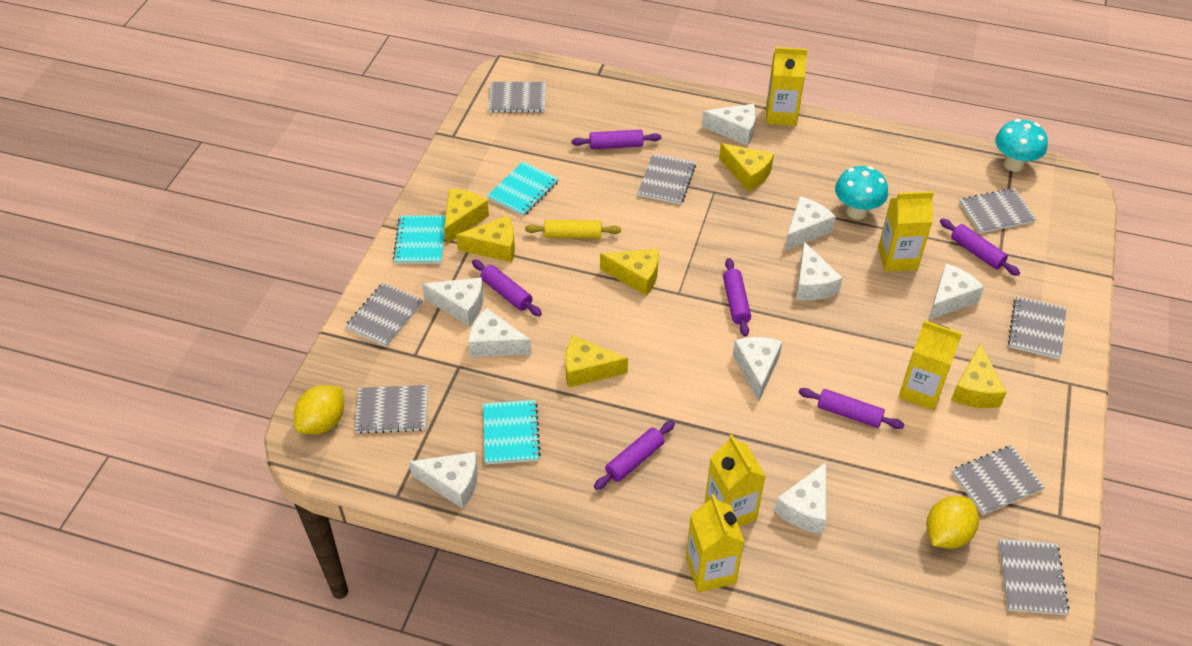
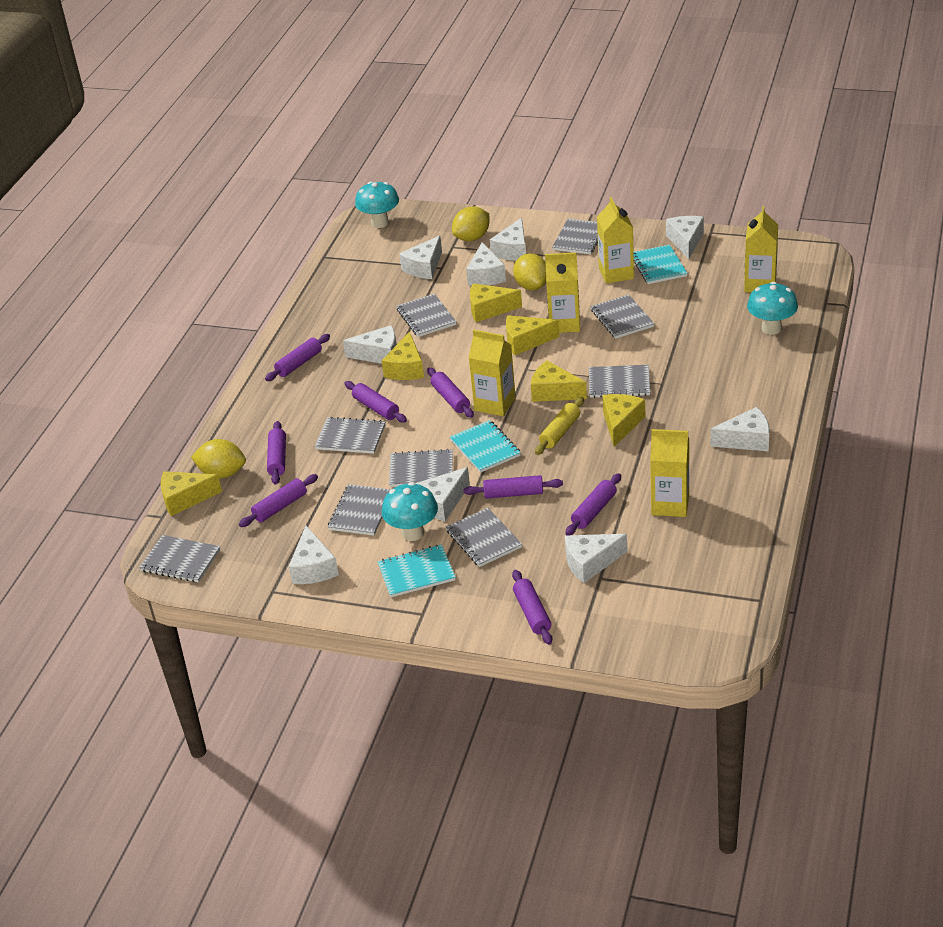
grey notebook: [345,283,423,347] [355,385,428,434] [488,82,546,112] [638,154,696,205] [951,445,1045,515] [959,188,1036,234] [999,539,1070,615] [1008,296,1066,359] = 8 -> [139,535,220,582] [315,417,385,454] [328,484,391,536] [389,449,453,487] [397,294,457,337] [446,508,522,567] [552,219,598,254] [589,365,650,398] [591,295,654,338] = 9
purple rolling pin: [472,260,542,316] [572,130,661,149] [594,421,675,490] [723,258,751,337] [798,388,905,429] [940,219,1020,276] = 6 -> [239,474,318,527] [265,334,330,381] [267,421,286,485] [344,381,407,423] [427,368,474,418] [463,475,563,499] [512,570,552,645] [565,473,621,535] = 8
turquoise mushroom: [835,166,888,219] [995,119,1048,172] = 2 -> [355,181,399,228] [382,482,438,541] [747,282,798,335] = 3
yellow lemon: [294,385,344,434] [926,496,979,549] = 2 -> [191,439,246,478] [452,206,489,241] [513,253,546,290] = 3

